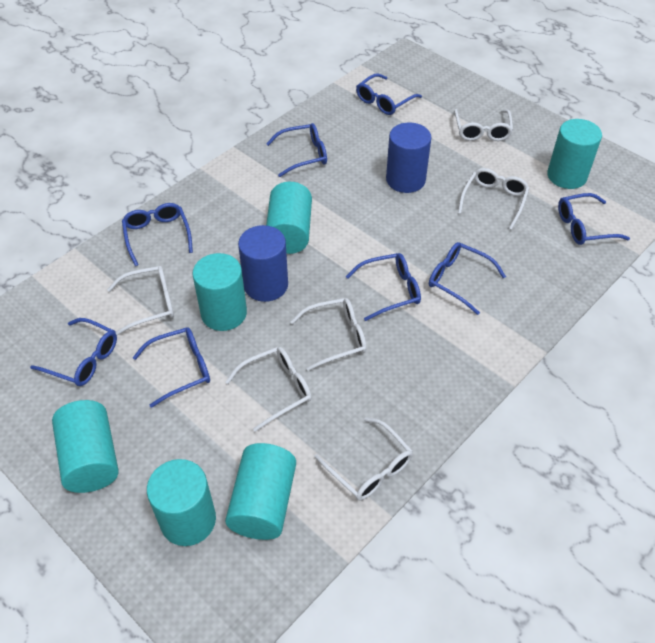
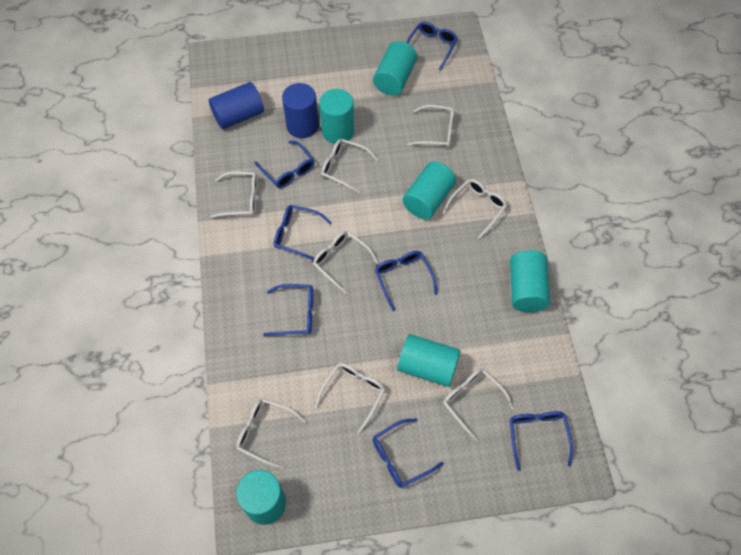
blue glasses: [30,318,117,386] [122,203,193,266] [132,327,210,408] [266,123,327,177] [345,253,421,321] [356,73,422,115] [429,242,506,315] [558,193,630,245] = 8 -> [254,141,315,188] [263,284,313,336] [274,205,332,260] [373,418,443,488] [375,251,438,311] [406,22,458,71] [509,411,573,471] = 7
white glasses: [107,266,174,335] [226,347,312,432] [290,298,366,371] [314,417,413,500] [454,109,513,141] [458,168,530,230] = 6 -> [211,172,258,218] [236,398,306,470] [313,231,379,295] [315,363,385,433] [321,139,379,194] [407,105,454,147] [442,179,507,239] [443,369,514,442] = 8

